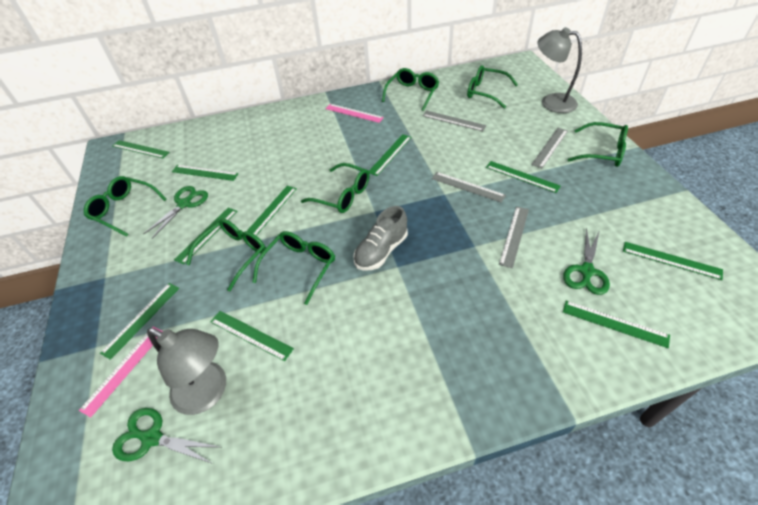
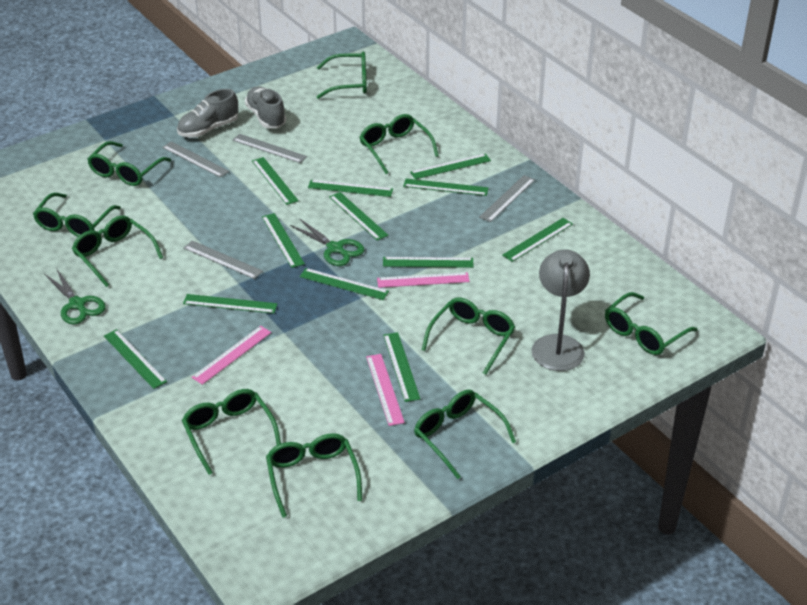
green glasses: [84,176,167,237] [186,219,266,291] [252,231,335,305] [301,163,369,213] [382,68,439,111] [467,65,518,109] [568,122,628,167] = 7 -> [33,193,121,237] [72,215,163,287] [87,141,171,186] [182,389,281,475] [266,433,362,518] [317,51,367,99] [360,114,439,174] [414,389,516,479] [422,298,515,375] [605,292,698,355] = 10
green ruler: [100,283,179,360] [112,140,170,158] [172,165,238,181] [174,207,238,265] [210,311,294,361] [247,186,297,236] [369,134,412,176] [486,161,561,193] [563,301,670,348] [623,242,723,280] = 10 -> [104,329,167,389] [183,294,277,314] [252,157,299,205] [262,213,305,268] [300,268,389,300] [308,180,393,197] [329,192,389,241] [383,257,473,268] [383,332,420,402] [403,179,489,196] [410,154,491,179] [502,218,573,262] = 12
green scissors: [112,408,219,464] [143,186,208,238] [563,227,610,295] = 3 -> [44,268,106,324] [290,218,364,266] = 2
grey lamp: [147,328,226,415] [537,27,582,113] = 2 -> [531,250,590,371] = 1
grey shoe: [353,206,408,270] = 1 -> [177,89,238,138] [245,86,286,128] = 2
pink ruler: [79,327,163,417] [325,104,384,123] = 2 -> [191,326,271,385] [366,354,405,426] [377,272,470,288] = 3

